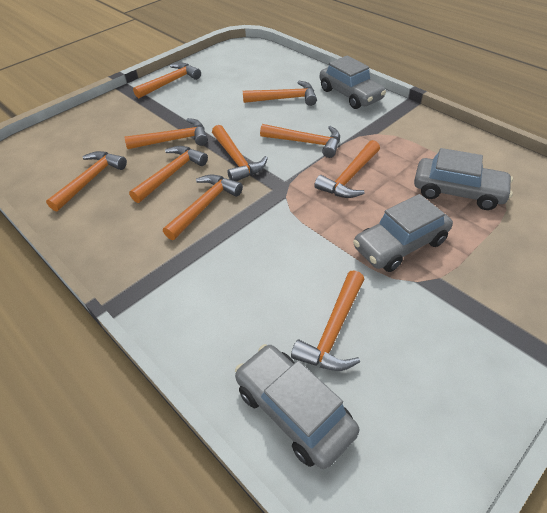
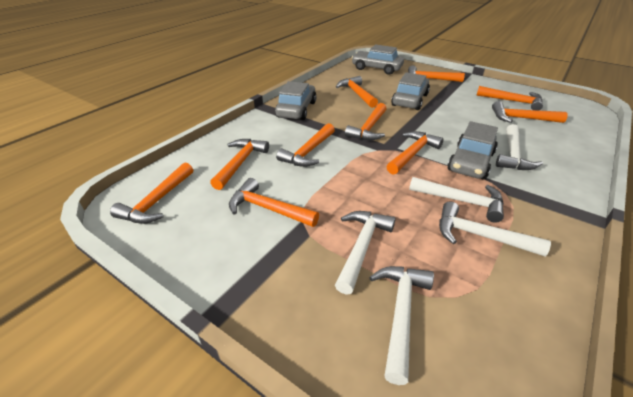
white hammer: none = 0 -> [335,211,396,295] [369,266,434,385] [409,177,504,223] [439,201,551,257] [496,124,543,170] = 5

